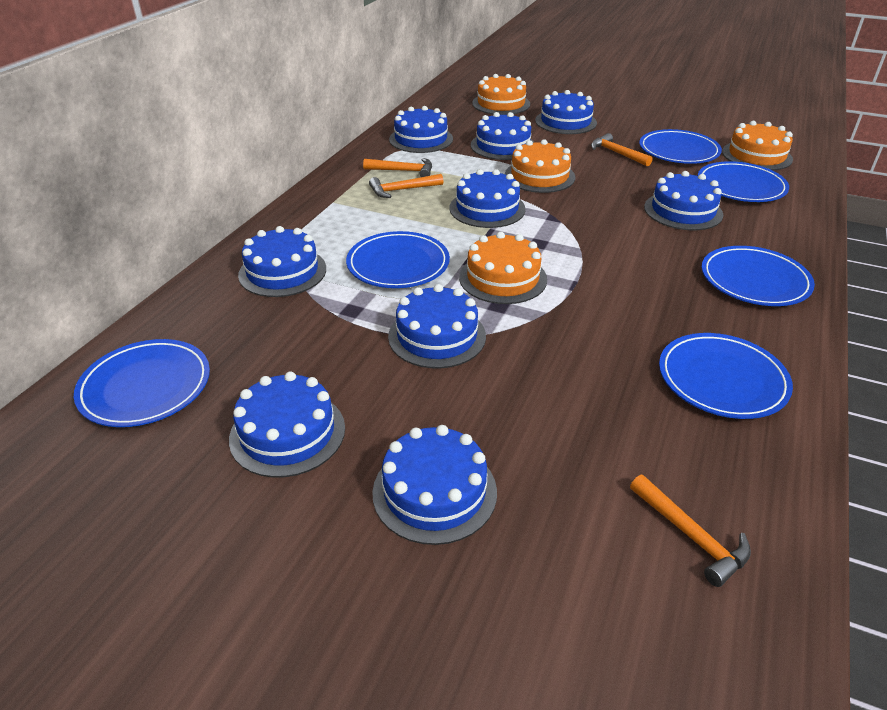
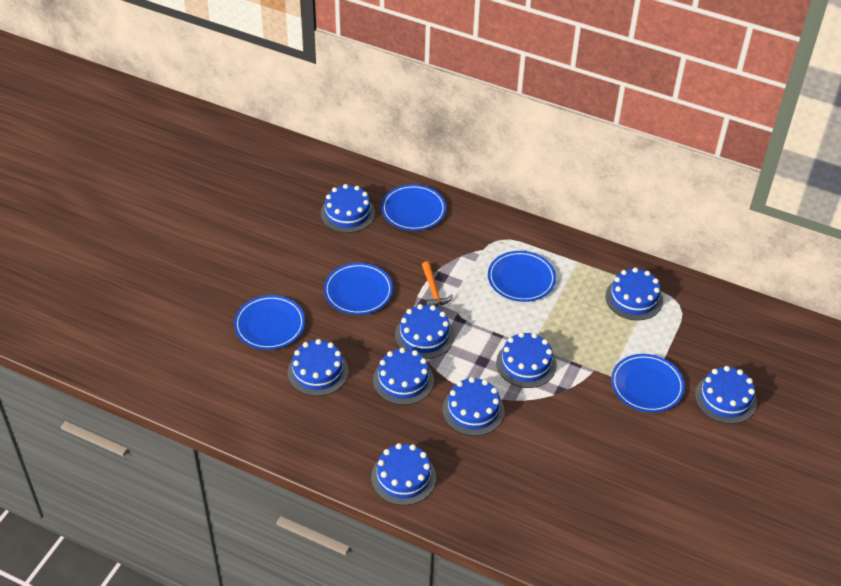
blue plate: [74,339,210,427] [346,231,450,288] [639,129,722,164] [659,333,793,419] [698,161,789,202] [702,246,815,306] = 6 -> [234,295,305,350] [324,263,393,315] [381,184,446,231] [488,251,556,302] [611,354,685,413] = 5
orange cake: [459,232,547,304] [472,74,530,115] [505,139,575,193] [722,121,793,170] = 4 -> none = 0
orange hammer: [363,158,432,177] [369,174,444,198] [591,133,652,166] [630,475,751,587] = 4 -> [422,261,453,306] = 1

